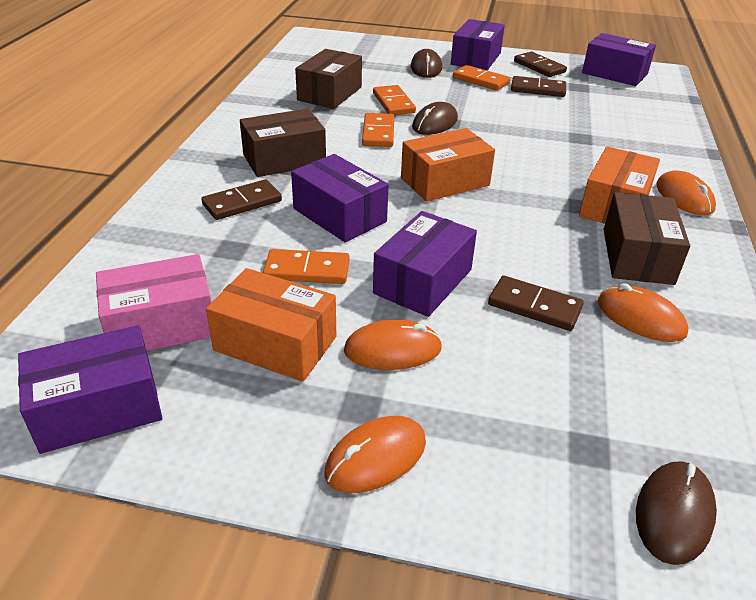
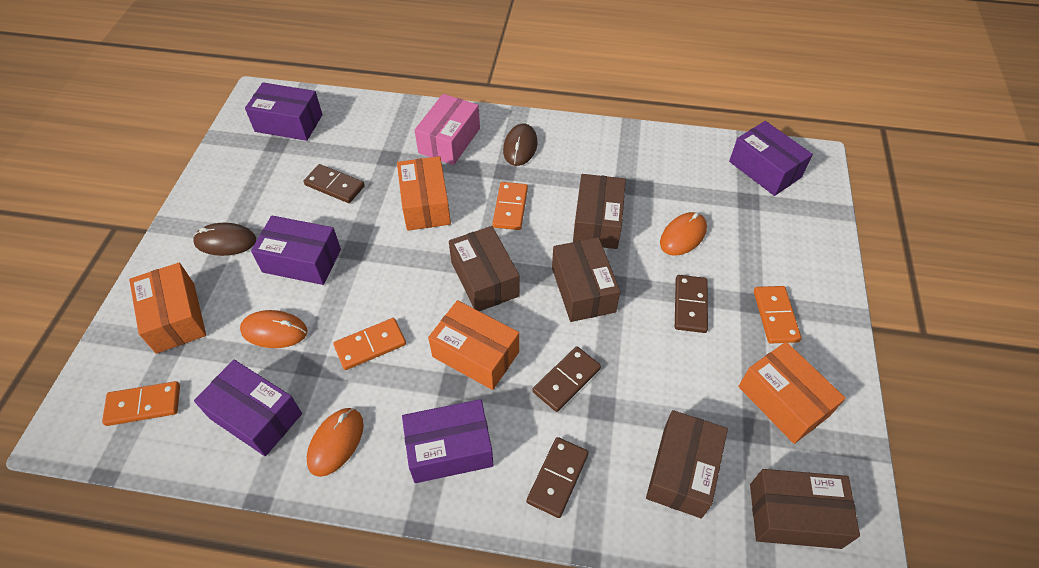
brown box: [240,109,326,177] [295,49,362,109] [603,192,690,285] = 3 -> [449,226,520,311] [552,237,620,322] [573,174,626,249] [646,410,728,518] [750,469,860,549] = 5
brown mouse: [411,49,442,78] [412,102,458,135] [636,461,717,565] = 3 -> [193,223,256,256] [503,124,537,166] = 2
orange box: [206,268,336,382] [401,128,495,202] [579,147,660,224] = 3 -> [129,262,206,354] [397,156,451,231] [428,300,519,390] [738,342,846,444] = 4
orange mouse: [324,416,426,493] [344,319,442,370] [598,283,689,342] [656,170,716,216] = 4 -> [240,310,307,348] [307,408,364,477] [660,212,707,256] = 3

